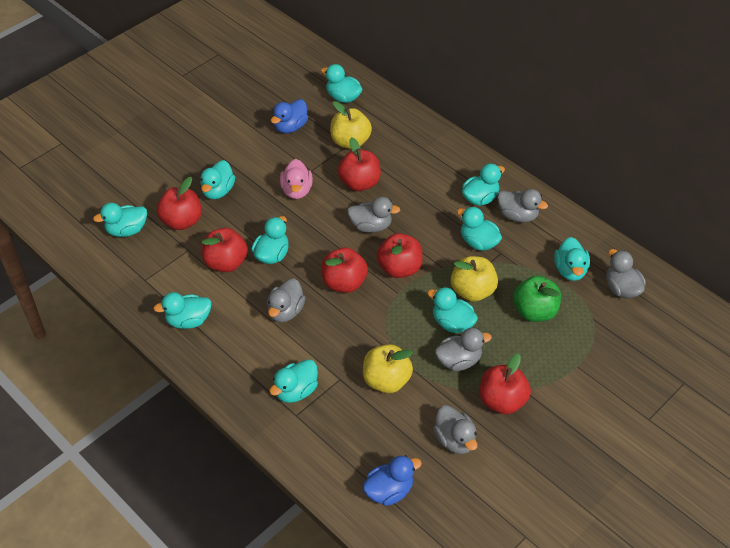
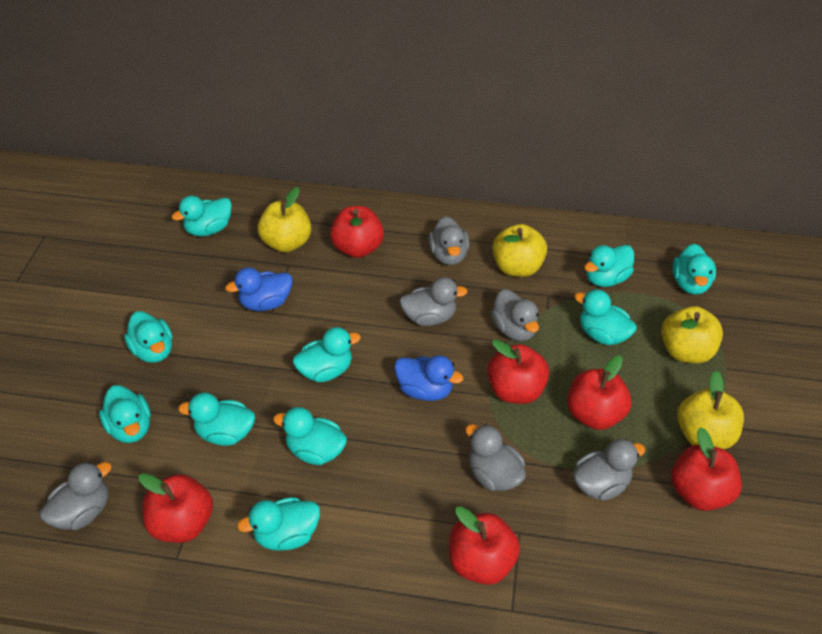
green apple: [513,276,561,322] = 1 -> none = 0
pink duck: [280,159,313,199] = 1 -> none = 0
yellow apple: [330,101,372,149] [363,344,413,393] [451,256,498,302] = 3 -> [258,187,311,252] [492,224,547,277] [661,306,723,363] [677,371,744,450] = 4

